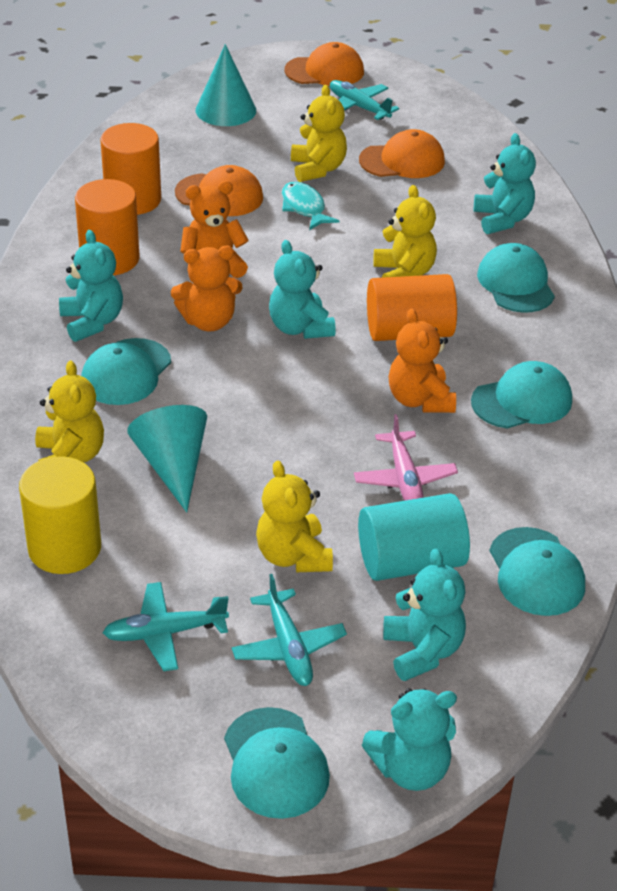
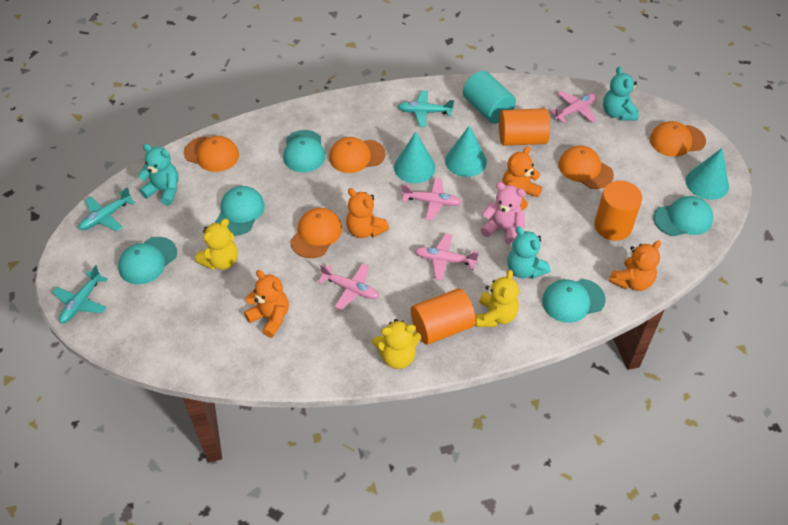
orange cap: [175,165,263,216] [284,42,364,86] [359,129,445,178] = 3 -> [184,136,239,172] [290,208,342,258] [329,137,386,173] [558,145,614,189] [650,121,706,157] = 5
orange teddy bear: [171,246,243,331] [180,181,249,282] [388,308,456,413] = 3 -> [244,270,289,338] [346,188,389,238] [502,146,542,211] [609,240,661,291] = 4
pink plane: [354,414,458,501] = 1 -> [318,263,379,310] [402,178,462,220] [415,233,479,281] [550,91,597,123] = 4
pink teddy bear: none = 0 -> [481,182,526,245] = 1
turquoise cone: [127,405,207,512] [196,44,256,126] = 2 -> [394,132,436,183] [445,125,487,177] [686,148,729,200] = 3
turquoise fish: [282,182,339,230] = 1 -> none = 0
turquoise teddy bear: [59,230,123,342] [269,240,336,339] [362,688,457,791] [383,549,466,681] [474,133,536,234] = 5 -> [138,144,179,205] [507,226,550,279] [603,66,639,121] = 3
yellow cylinder: [19,456,101,574] = 1 -> none = 0
yellow teddy bear: [35,361,104,462] [256,461,333,572] [291,85,347,182] [373,185,437,278] = 4 -> [195,219,238,270] [372,319,421,369] [476,270,519,327] = 3

